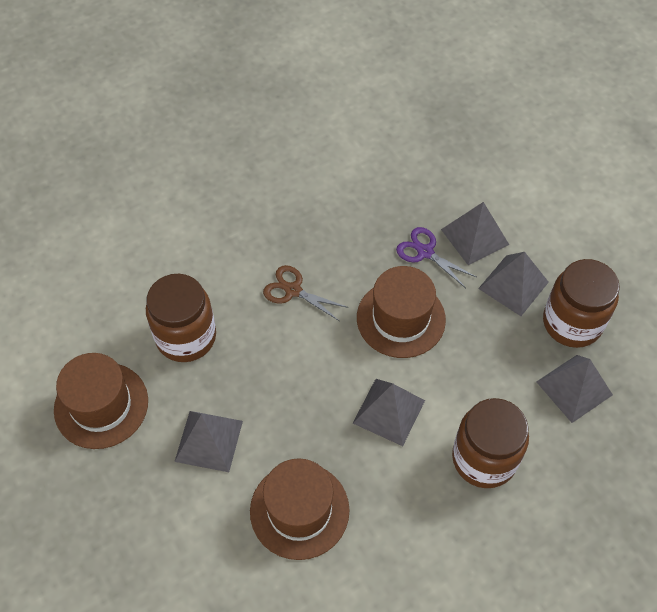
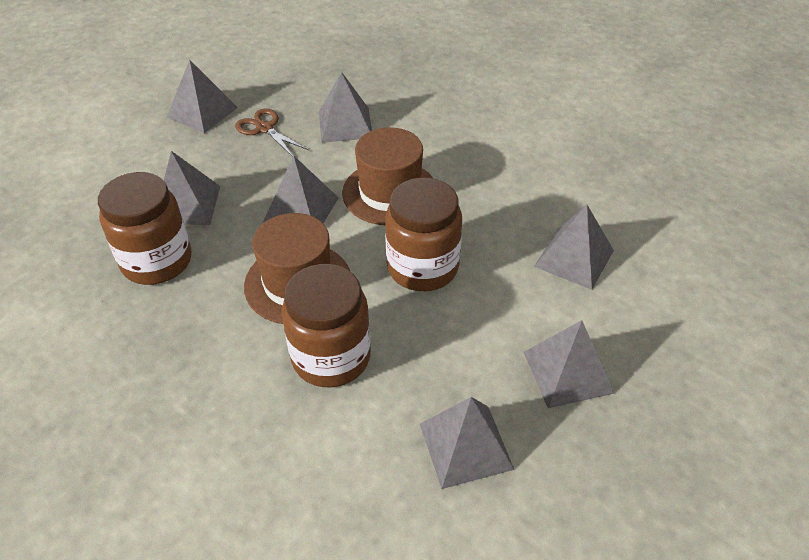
brown hat: [54,353,148,449] [250,458,350,560] [357,266,446,358] = 3 -> [244,213,350,324] [342,127,434,225] = 2
grey pyramid: [175,411,243,472] [353,379,425,446] [441,202,509,265] [478,252,549,316] [536,355,613,423] = 5 -> [164,151,220,225] [167,59,238,133] [263,156,339,223] [319,71,372,143] [420,397,514,489] [524,320,615,408] [534,205,614,290] = 7
purple scissors: [396,227,476,288] = 1 -> none = 0

